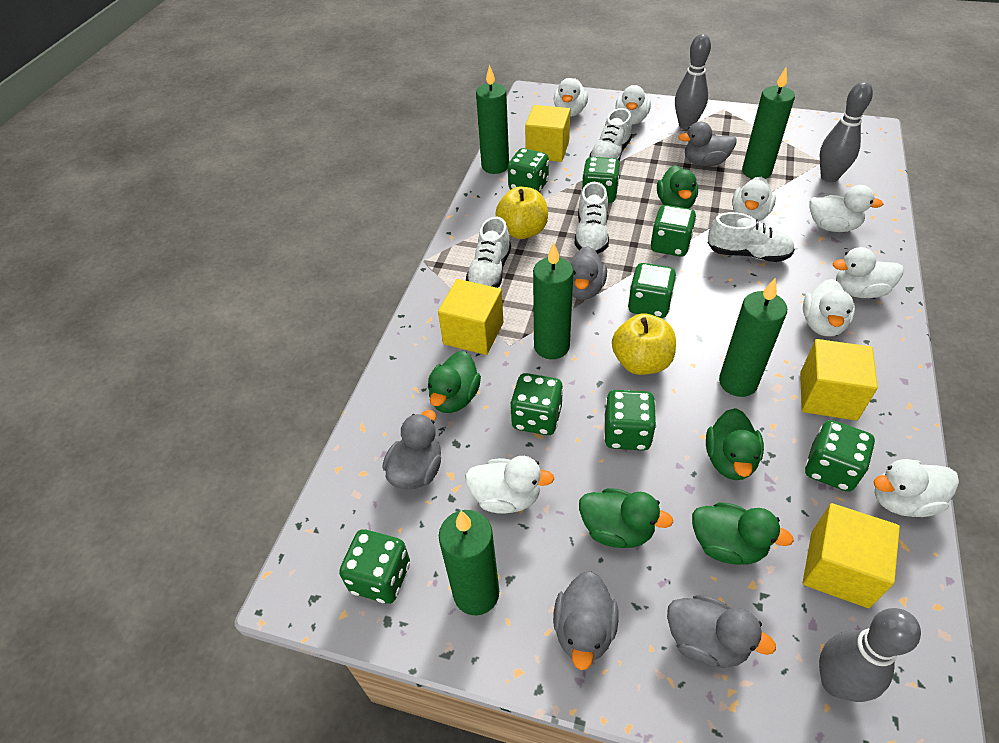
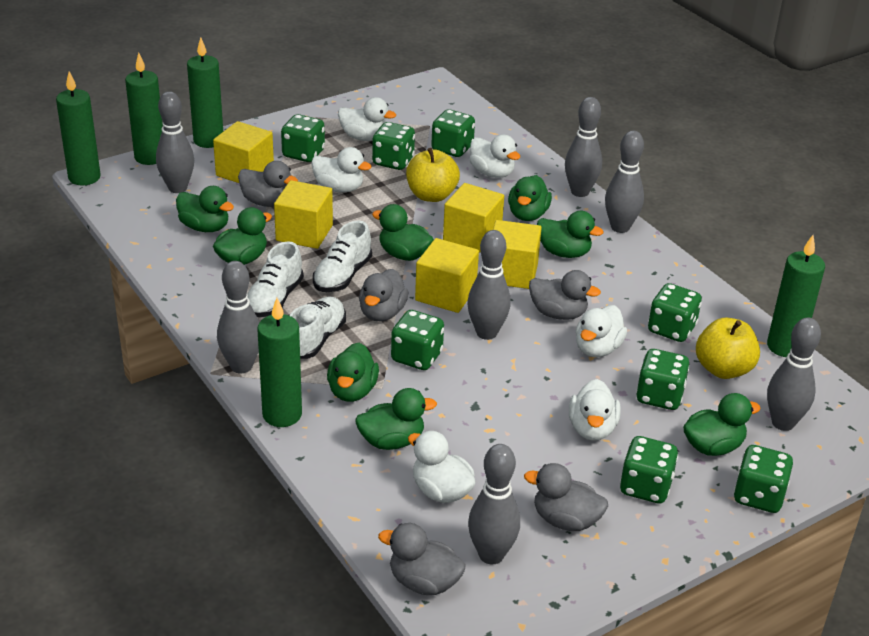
green duck: [428,351,481,413] [579,488,673,548] [657,165,698,209] [692,502,794,565] [706,408,764,480] = 5 -> [176,186,234,232] [213,207,272,265] [327,343,379,402] [355,388,437,450] [372,204,434,261] [508,175,552,221] [537,211,604,258] [683,393,761,456] = 8
grey bowling pin: [675,34,711,130] [819,608,921,702] [820,82,873,182] = 3 -> [156,91,194,193] [217,261,259,373] [467,230,511,340] [468,444,520,564] [565,97,602,197] [605,131,644,233] [767,318,821,431] = 7
white duck: [465,456,554,514] [554,78,588,117] [615,85,651,125] [732,177,776,221] [803,279,855,336] [809,185,883,232] [833,247,903,298] [873,459,959,517] = 8 -> [311,147,372,193] [338,97,396,141] [408,431,475,503] [469,134,520,178] [569,379,621,441] [576,305,627,357] = 6
white shoe: [466,217,511,288] [575,182,609,254] [590,108,632,162] [708,212,795,262] = 4 -> [248,241,304,317] [289,296,346,359] [313,220,372,292] = 3
yellow cube: [438,279,503,355] [525,105,570,162] [800,339,878,421] [803,503,900,608] = 4 -> [213,121,274,183] [274,180,333,249] [415,238,479,313] [443,183,504,253] [493,220,542,289] = 5

